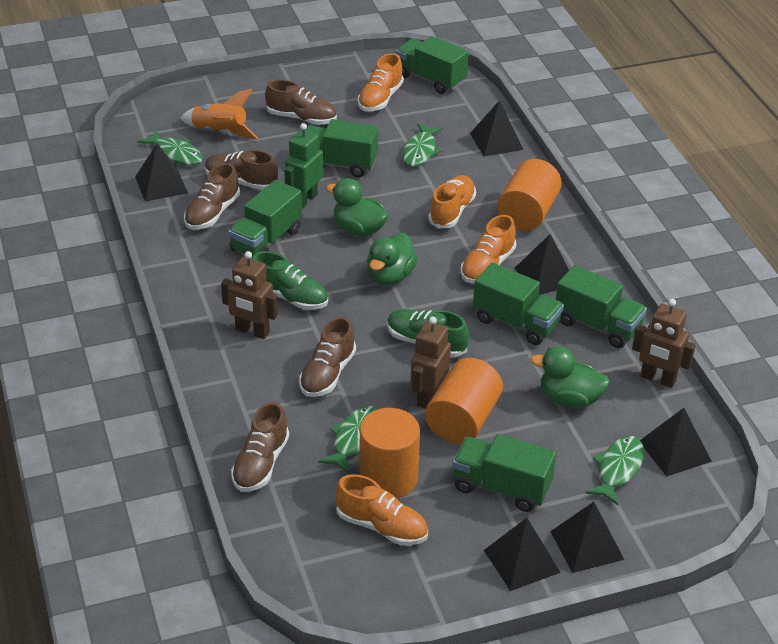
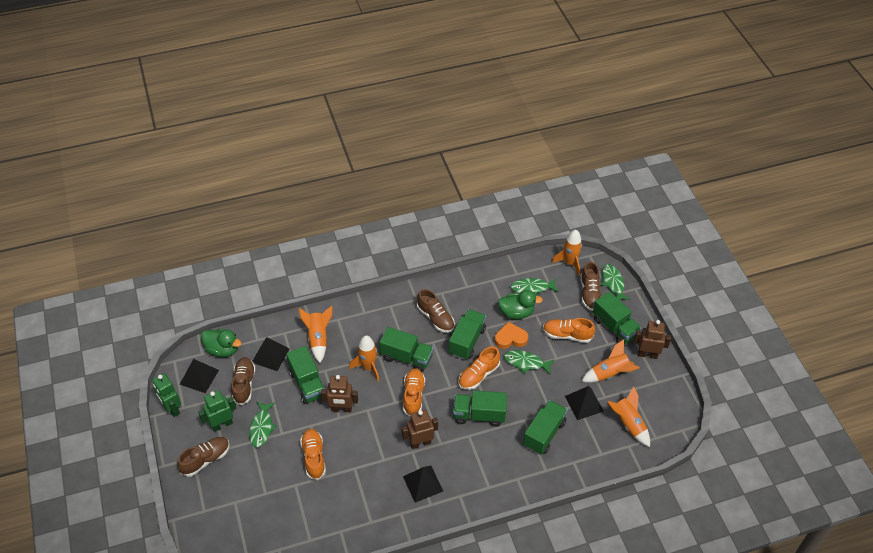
black pyramid: [135,143,188,202] [470,100,523,157] [484,518,561,591] [515,234,569,295] [550,502,624,573] [640,408,712,477] = 6 -> [180,359,219,393] [252,337,289,371] [403,466,443,503] [565,386,604,420] = 4
brown shoe: [184,163,240,230] [205,150,278,190] [231,402,289,492] [265,80,337,125] [299,317,356,397] = 5 -> [177,437,230,477] [231,357,256,405] [417,289,455,333] [580,262,601,311] = 4
green duck: [326,178,389,237] [367,233,418,286] [530,346,610,408] = 3 -> [201,329,241,357] [498,290,543,319] = 2
green robot: [284,123,323,209] = 1 -> [152,373,181,417] [198,390,236,432] = 2
green shoe: [252,251,328,310] [387,309,469,357] = 2 -> none = 0
orange cylinder: [359,408,420,498] [425,358,503,444] [497,159,562,231] = 3 -> none = 0
orange heart: none = 0 -> [495,322,528,349] = 1
orange rocket: [180,89,258,139] = 1 -> [298,306,332,363] [349,335,379,381] [552,230,582,276] [581,339,640,383] [608,386,650,447] = 5

